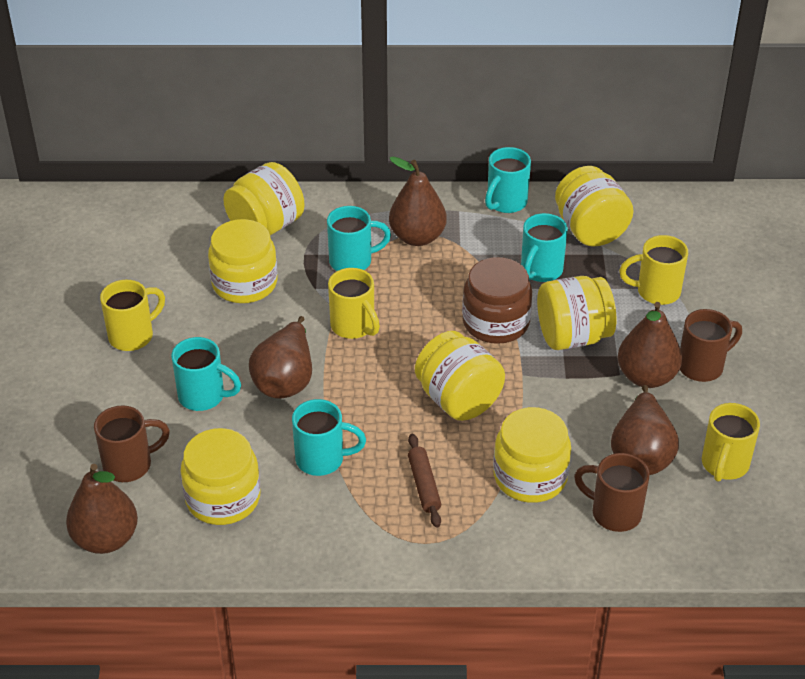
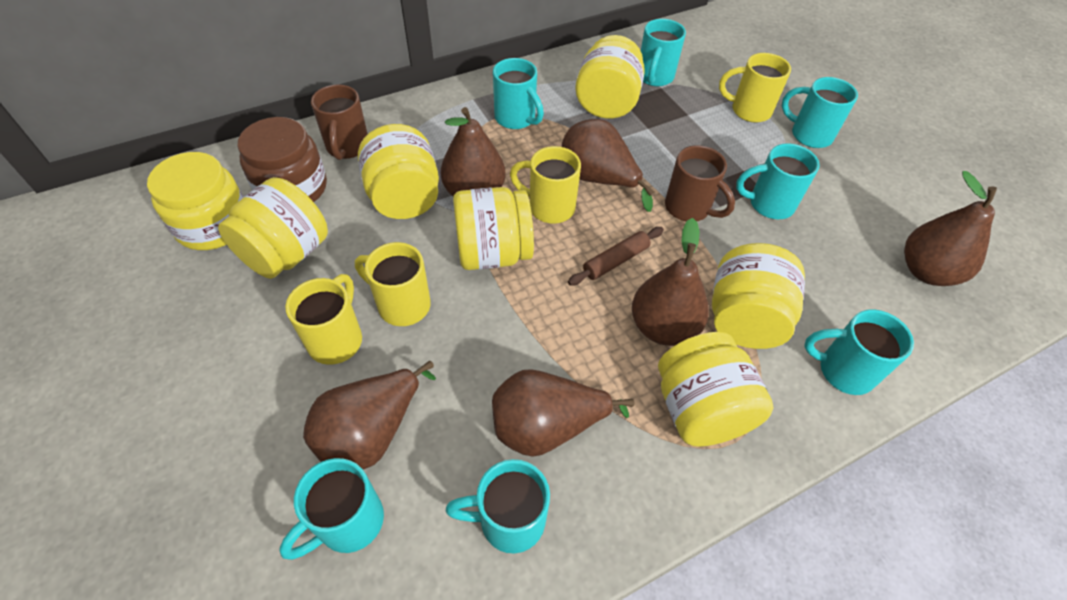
brown mug: [94,406,170,482] [574,453,649,532] [680,309,742,382] = 3 -> [311,84,368,160] [665,145,735,221] = 2
brown pear: [66,464,138,554] [249,316,312,399] [389,157,447,246] [611,385,679,475] [618,302,682,388] = 5 -> [303,361,436,469] [441,107,506,197] [492,369,634,457] [562,119,654,212] [632,218,709,346] [904,171,997,286] = 6
turquoise mug: [171,337,241,411] [292,399,366,476] [327,206,391,271] [485,147,531,213] [521,213,568,282] = 5 -> [279,458,384,560] [446,459,550,553] [493,58,544,129] [641,19,686,86] [736,143,820,219] [782,77,858,148] [804,309,914,395] = 7

